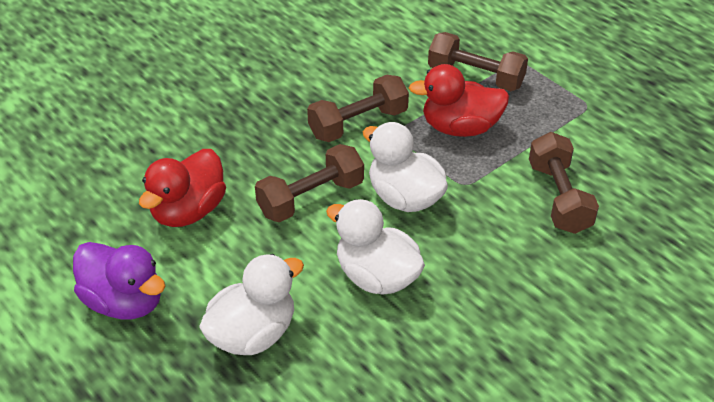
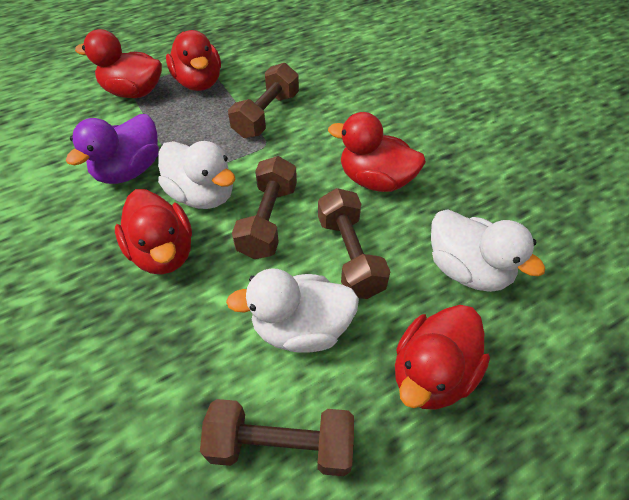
red duck: [139,149,226,227] [409,64,509,137] = 2 -> [75,29,162,98] [115,189,192,275] [166,30,221,91] [328,112,426,192] [395,305,490,410] = 5

